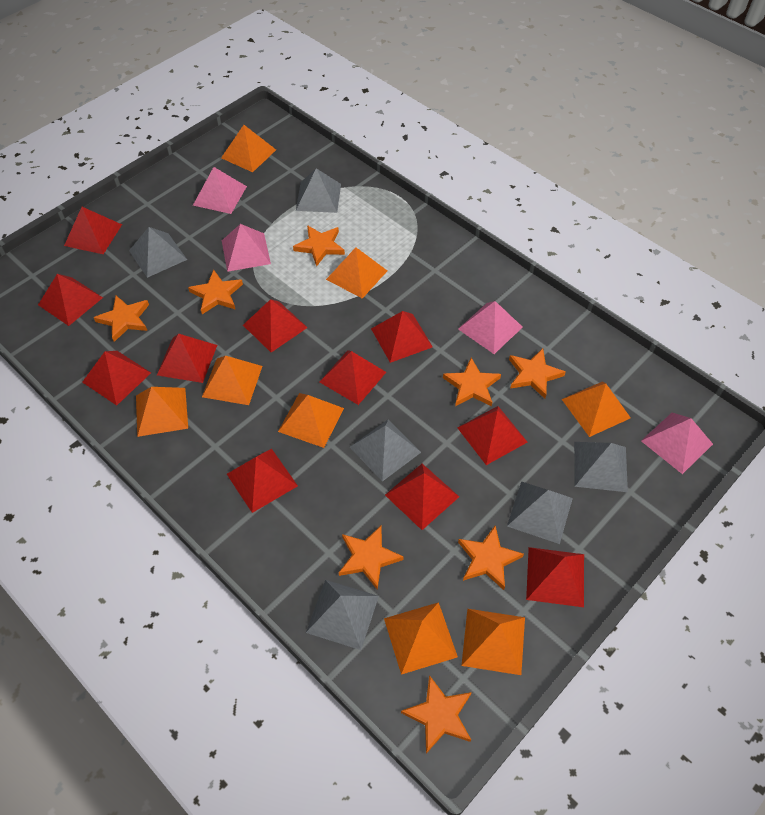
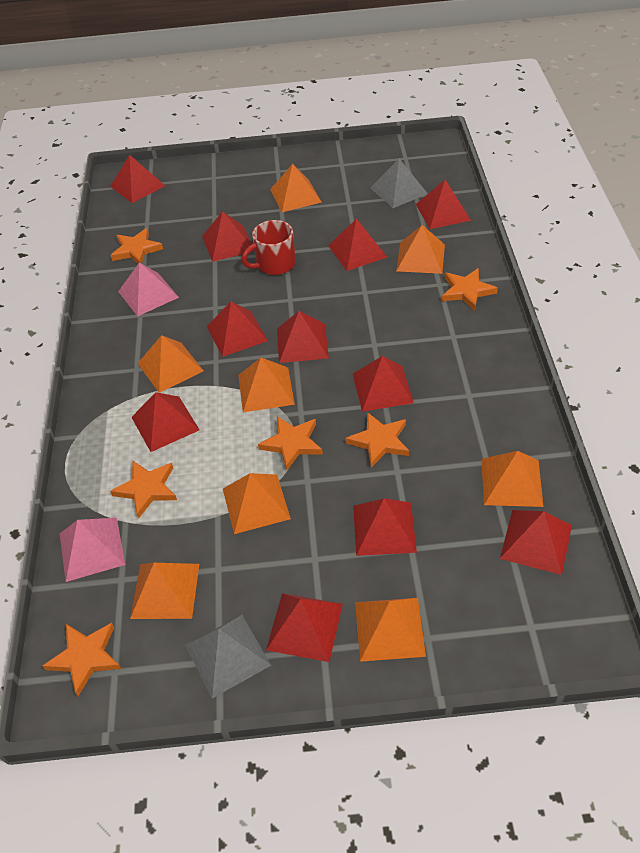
grey pyramid: [129,227,187,278] [296,168,341,213] [306,580,379,650] [350,419,421,482] [507,481,573,544] [574,442,628,492] = 6 -> [185,615,271,698] [370,159,428,208] = 2
orange star: [94,296,149,342] [188,270,243,314] [293,225,345,267] [339,526,404,590] [401,675,472,754] [443,358,501,407] [458,526,524,590] [509,348,566,399] = 8 -> [43,623,121,696] [110,228,163,264] [110,461,177,519] [258,416,323,470] [345,412,409,468] [442,268,498,311] = 6
pink pyramid: [193,167,247,214] [222,224,271,272] [458,301,523,354] [641,413,713,474] = 4 -> [60,518,125,582] [118,262,179,316] = 2
red mug: none = 0 -> [242,220,296,275] = 1

